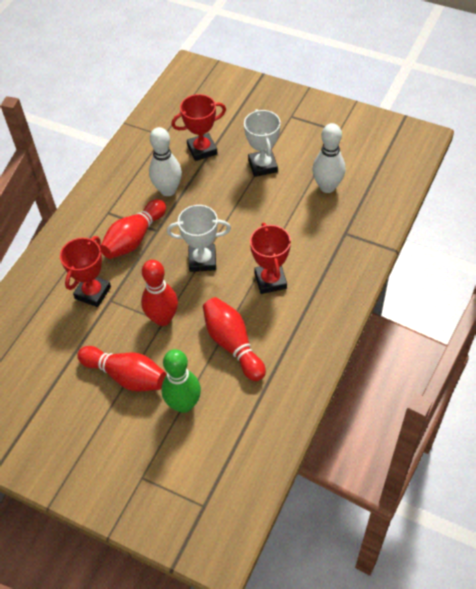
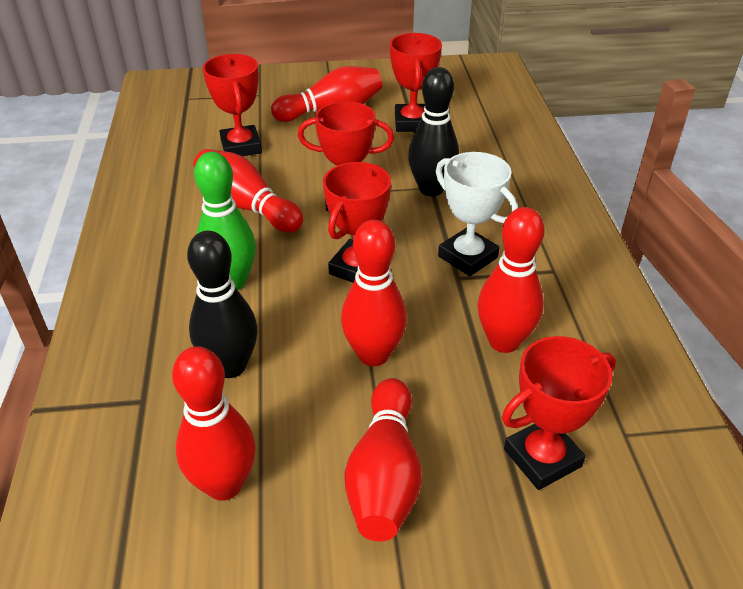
black bowling pin: none = 0 -> [187,231,257,378] [408,67,459,196] = 2
red bowling pin: [77,346,167,392] [100,199,166,259] [141,260,178,326] [203,297,266,381] = 4 -> [172,346,256,501] [193,149,303,233] [271,66,382,122] [341,220,407,366] [345,378,422,542] [478,207,544,353] = 6
red trophy: [60,236,111,307] [171,94,226,161] [250,223,291,294] = 3 -> [203,54,262,156] [298,101,394,211] [323,162,391,283] [390,33,442,132] [502,336,616,490] = 5
white bowling pin: [149,127,182,196] [313,123,346,193] = 2 -> none = 0
white trophy: [167,205,231,272] [244,109,281,177] = 2 -> [436,152,518,276] = 1

